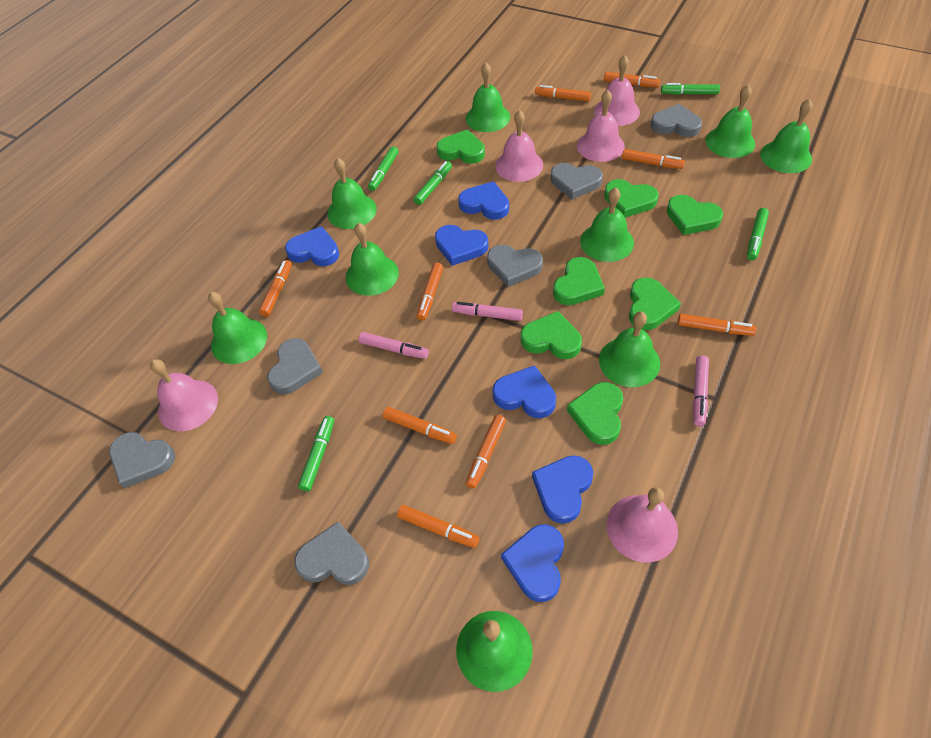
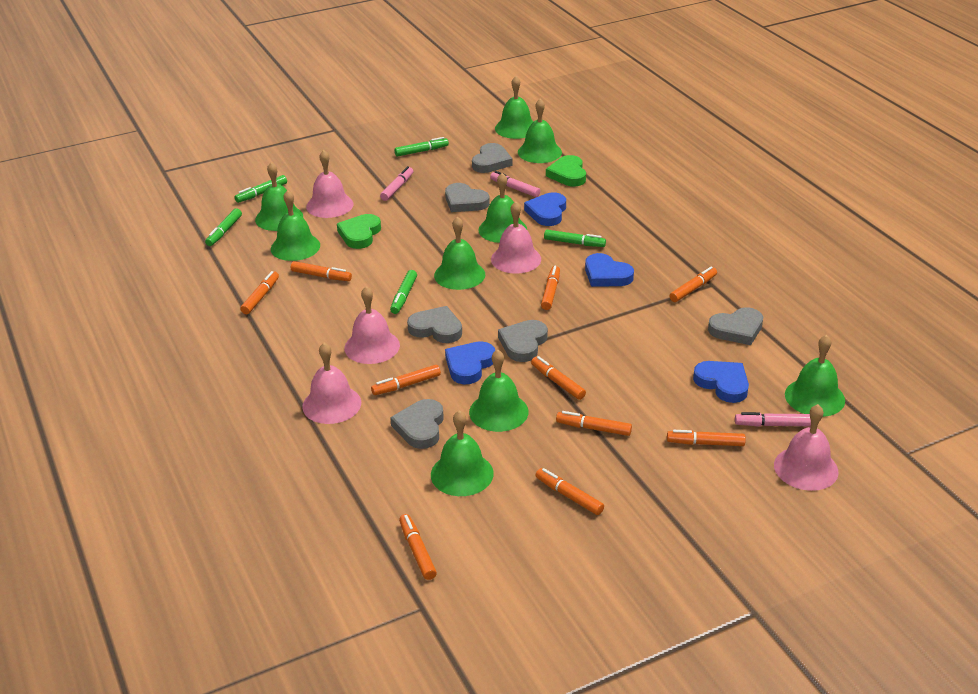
blue heart: [285,226,339,266] [435,225,488,266] [458,181,509,220] [492,365,556,418] [501,524,564,602] [532,455,593,524] = 6 -> [445,341,495,384] [524,192,566,226] [585,253,634,287] [693,361,749,403] = 4
green heart: [437,129,485,164] [521,311,582,359] [553,257,605,305] [567,382,623,445] [604,179,658,218] [629,277,681,330] [667,195,723,235] = 7 -> [337,214,381,249] [546,155,586,187] = 2
orange marker: [259,260,292,317] [383,407,457,444] [397,505,479,548] [417,263,443,321] [466,415,506,489] [535,85,591,101] [604,72,660,88] [622,149,685,169] [678,314,756,336] = 9 -> [240,271,279,314] [291,261,352,281] [371,365,441,395] [399,514,437,580] [531,356,586,400] [535,468,604,515] [541,266,560,310] [556,411,632,436] [667,430,746,446] [669,267,717,302] = 10

